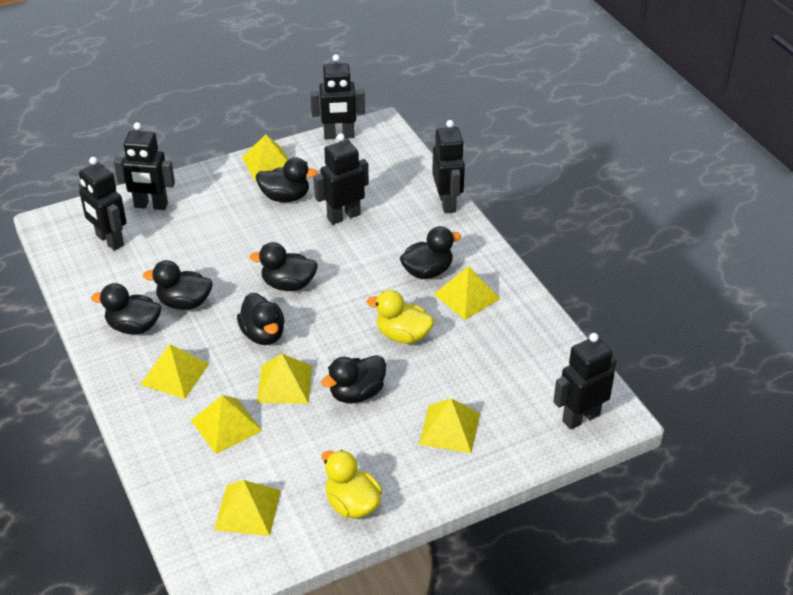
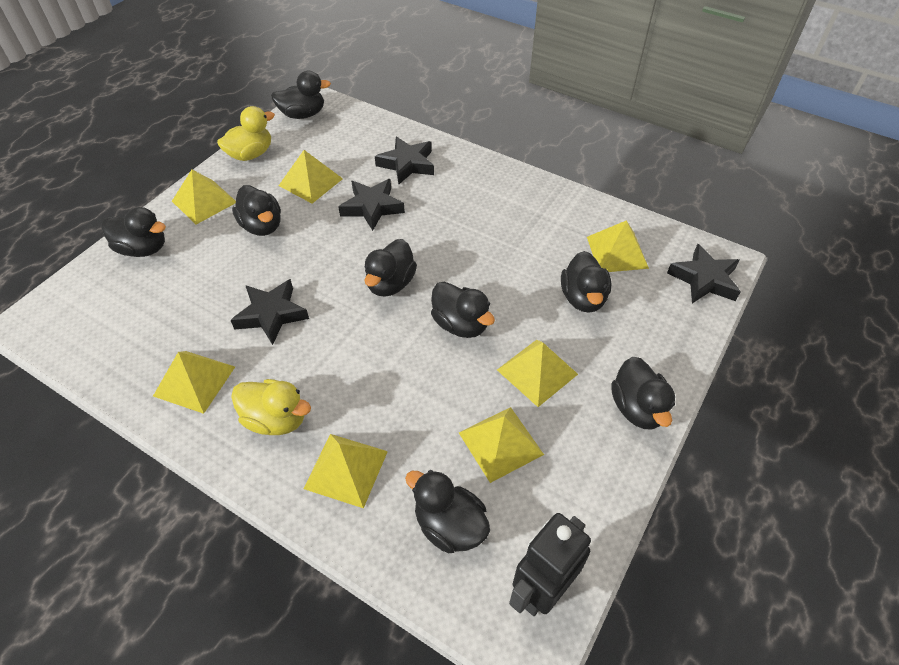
black duck: [91,283,161,334] [143,260,213,310] [237,293,285,345] [249,242,318,291] [256,157,318,202] [321,355,386,403] [400,226,461,279] = 7 -> [101,207,166,257] [232,185,281,236] [271,71,331,119] [364,239,417,297] [405,470,490,553] [431,282,495,338] [561,251,611,313] [611,357,675,429] = 8
black robot: [79,157,126,251] [114,122,175,210] [310,54,365,140] [313,133,369,225] [432,120,465,213] [553,333,617,430] = 6 -> [509,513,591,616] = 1
black star: none = 0 -> [230,279,309,345] [339,179,405,231] [375,136,434,184] [667,244,741,303] = 4

